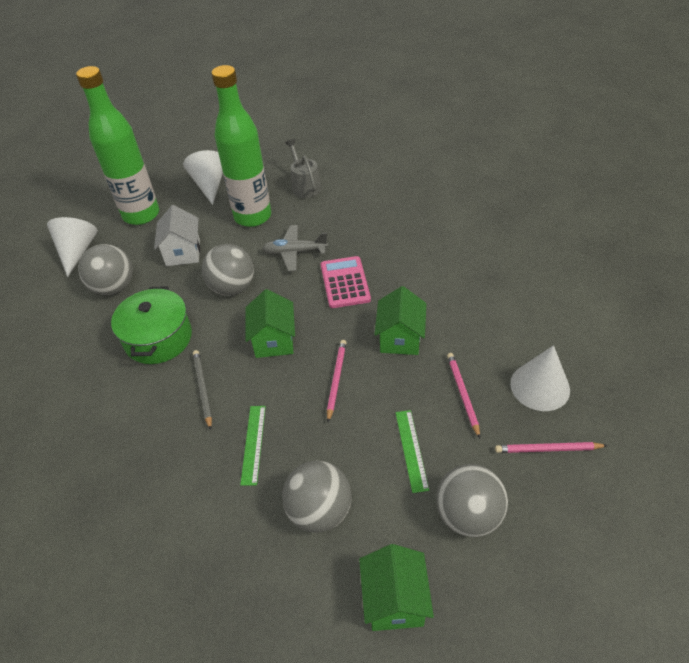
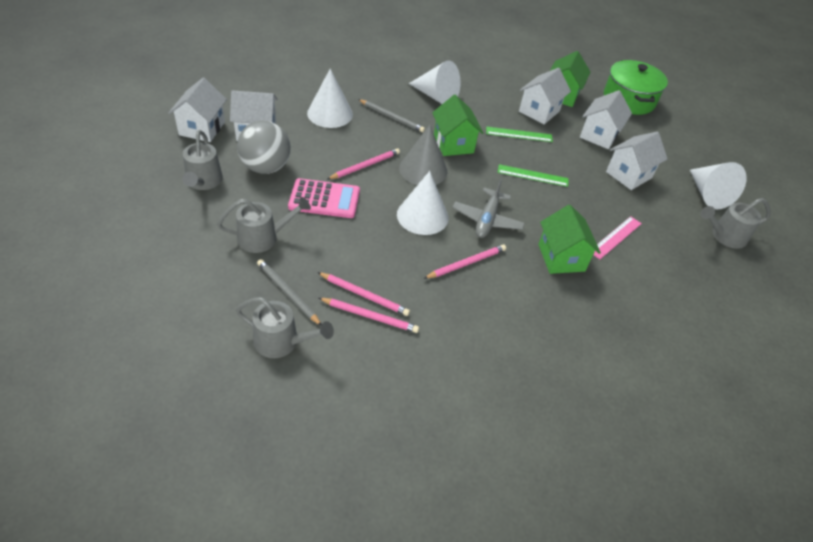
green bottle: [76,66,159,225] [211,65,271,227] = 2 -> none = 0
grey ball: [78,244,133,295] [202,244,254,296] [282,461,351,532] [436,464,508,537] = 4 -> [237,121,291,174] = 1
grey cone: none = 0 -> [399,125,447,185] = 1
grey pencil: [193,350,212,430] = 1 -> [257,259,322,326] [358,99,425,132] = 2
grey watering can: [285,139,321,198] = 1 -> [183,130,223,190] [217,197,311,253] [236,297,334,358] [701,198,771,249] = 4
pink pencil: [327,340,347,422] [447,353,480,438] [495,442,608,453] = 3 -> [317,272,410,316] [319,298,419,333] [327,148,400,180] [423,245,506,279] = 4
pink ruler: none = 0 -> [593,216,642,259] = 1
white cone: [47,217,97,277] [183,150,223,205] [510,345,570,411] = 3 -> [307,69,353,128] [397,171,448,235] [409,61,461,104] [690,162,747,209] = 4
white house: [154,205,200,266] = 1 -> [169,78,227,142] [230,90,278,141] [519,68,571,124] [580,90,632,149] [606,131,667,190] = 5

